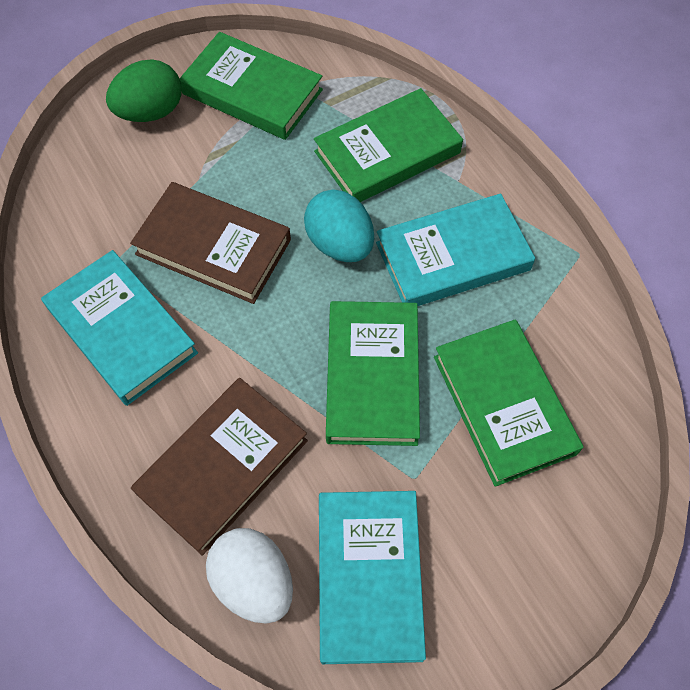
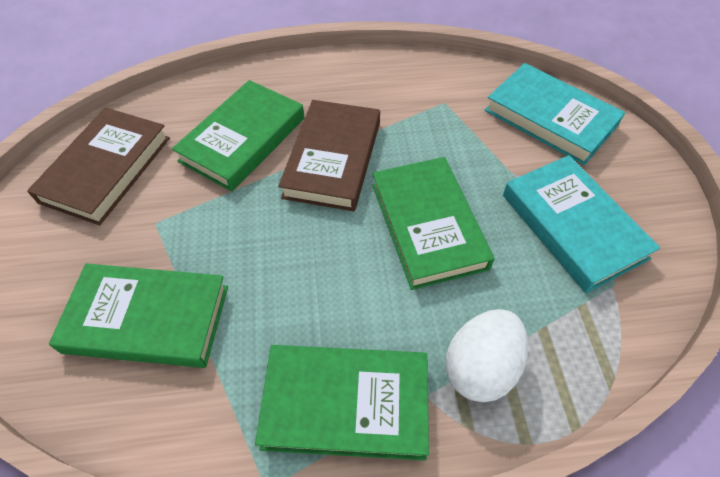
green egg: [106,59,182,122] = 1 -> none = 0
turquoise book: [41,250,198,406] [319,491,426,664] [376,194,535,306] = 3 -> [485,63,625,165] [503,155,660,293] = 2
turquoise egg: [304,189,374,262] = 1 -> none = 0

